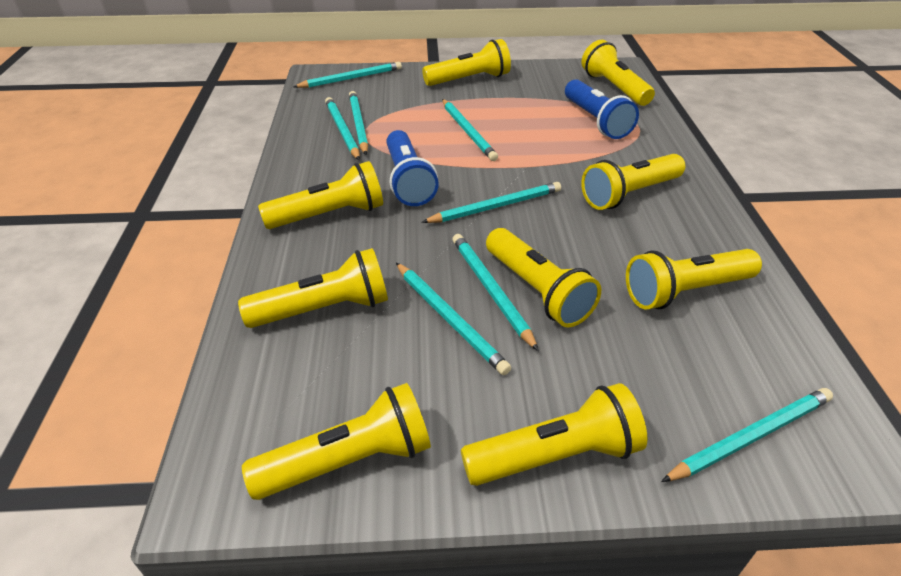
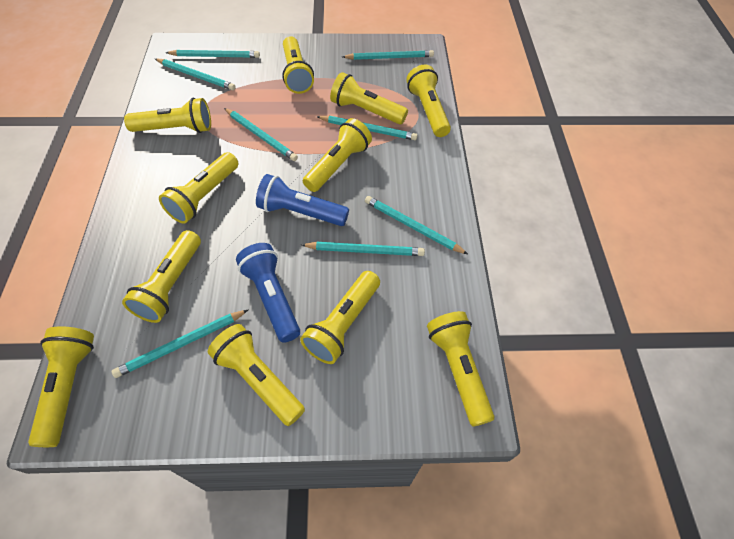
yellow flashlight: [238,248,388,328] [242,383,431,500] [258,161,383,229] [422,39,511,86] [461,383,648,486] [486,228,601,328] [581,40,655,106] [581,154,685,210] [626,249,762,310] = 9 -> [28,326,94,447] [122,230,201,323] [124,98,211,133] [159,152,238,224] [208,324,305,426] [282,36,314,94] [300,271,380,364] [303,118,372,192] [330,72,408,125] [406,65,451,137] [427,311,494,427] = 11

